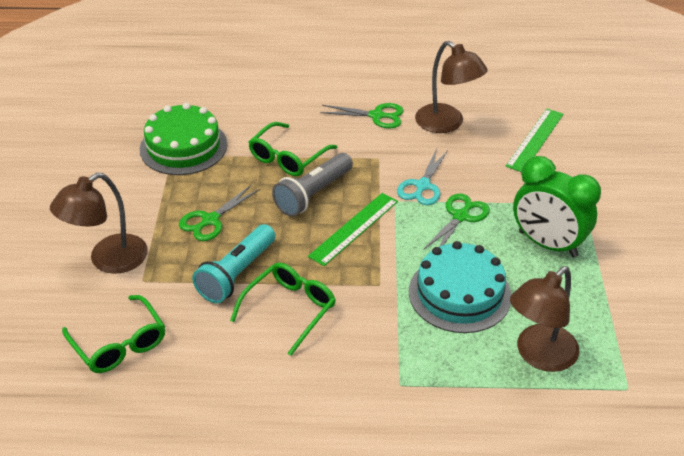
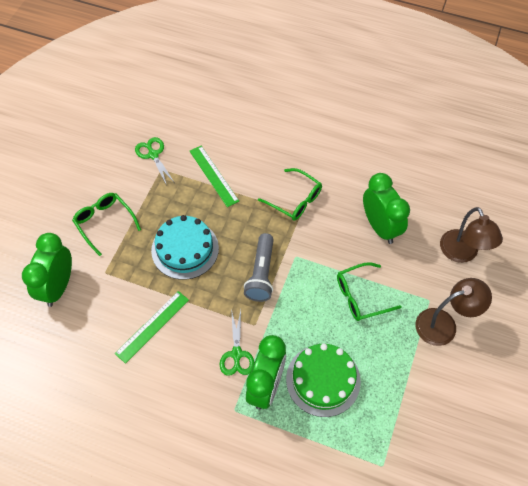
brown lamp: [50,173,148,274] [415,41,488,133] [510,266,579,372] = 3 -> [415,278,492,346] [440,207,503,263] = 2
green clock: [513,156,601,257] = 1 -> [22,233,72,307] [246,335,286,410] [363,173,410,244] = 3
green scissors: [179,185,260,241] [320,103,404,128] [423,193,490,250] = 3 -> [135,137,175,186] [220,309,254,376] = 2
turquoise flashlight: [192,224,276,303] = 1 -> none = 0
turquoise scissors: [397,148,448,205] = 1 -> none = 0

